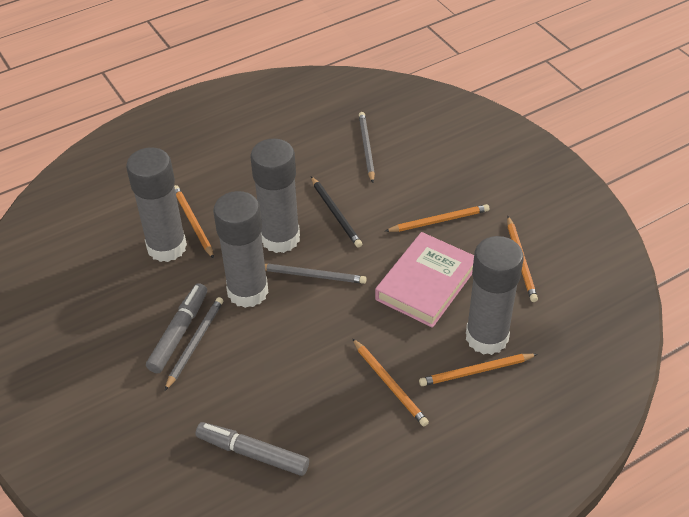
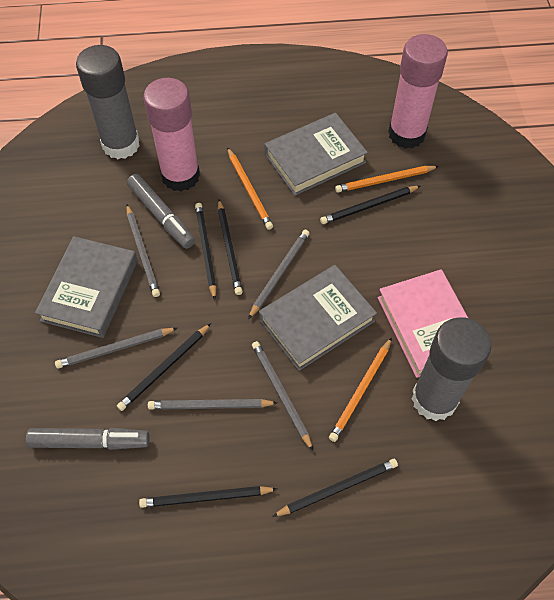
black pencil: [311,176,362,248] = 1 -> [117,323,211,411] [139,486,277,508] [195,203,216,300] [218,200,243,295] [272,459,398,517] [320,186,420,224] = 6
grey book: none = 0 -> [35,236,138,338] [259,265,377,371] [265,113,368,196] = 3
grey glue stick: [126,147,187,262] [213,191,268,308] [251,139,300,253] [466,236,524,355] = 4 -> [76,45,140,159] [411,317,492,421] = 2
grey pencil: [165,297,223,390] [265,264,366,284] [359,112,375,183] = 3 -> [55,328,177,369] [126,205,160,297] [148,399,277,410] [248,229,310,319] [252,341,313,451] = 5
orange pencil: [174,185,214,259] [352,338,429,426] [386,204,489,232] [419,354,538,386] [507,216,538,302] = 5 -> [227,147,273,230] [329,337,392,442] [335,166,439,193] = 3
pink glue stick: none = 0 -> [143,78,200,192] [388,34,448,149] = 2

